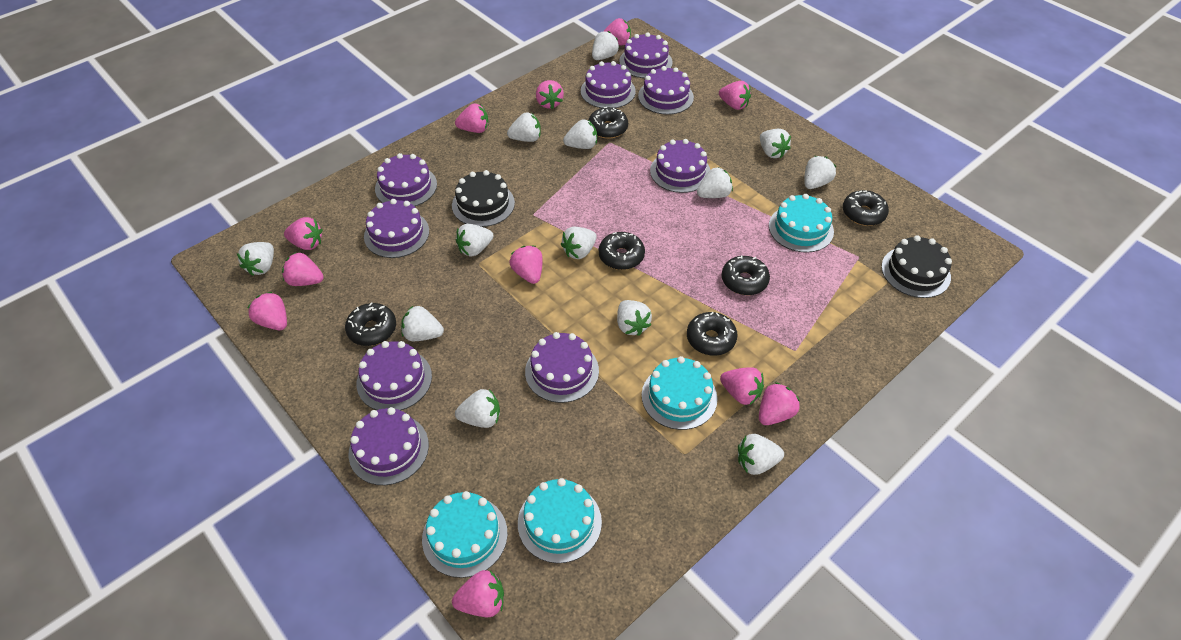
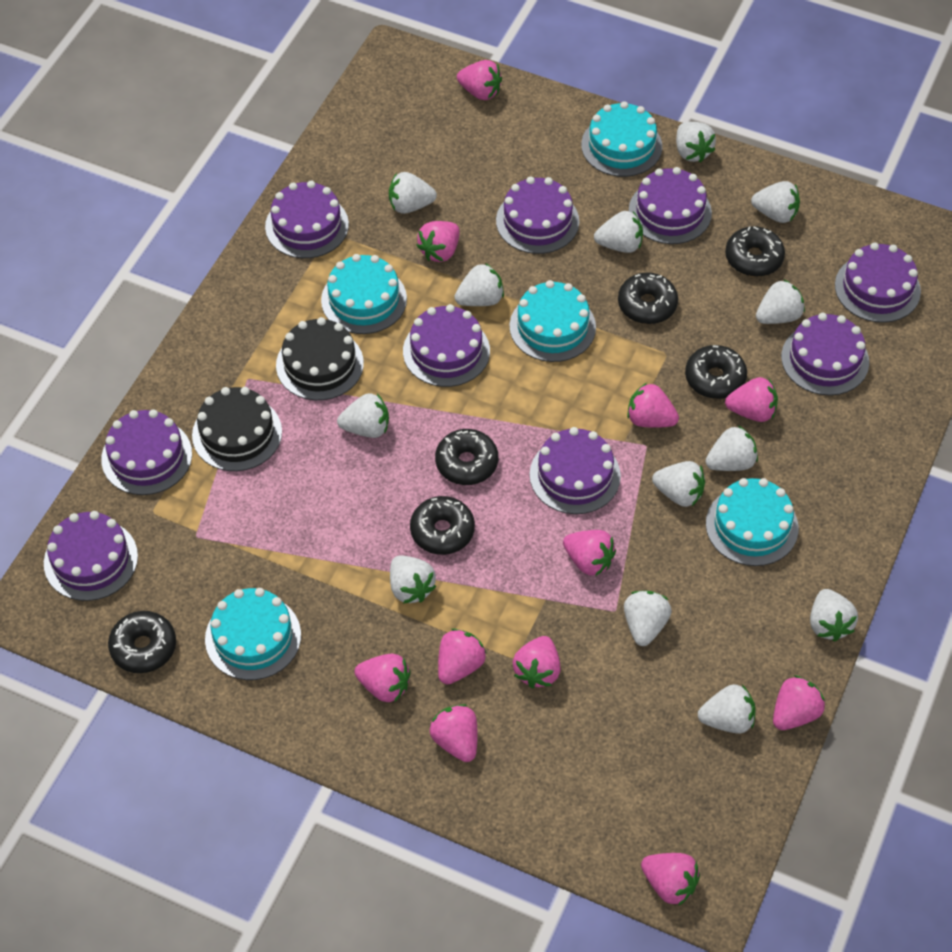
turquoise cake: [422,491,508,578] [518,478,602,563] [642,356,718,430] [769,194,834,253] = 4 -> [205,588,301,680] [321,254,407,334] [509,280,596,362] [581,101,662,177] [706,478,799,566] = 5

